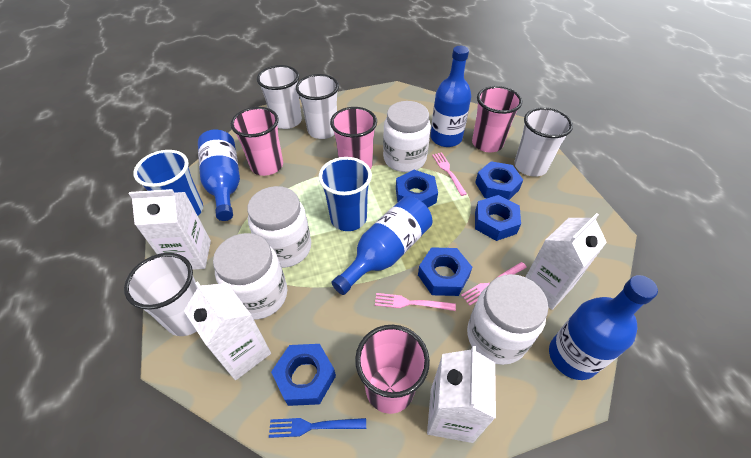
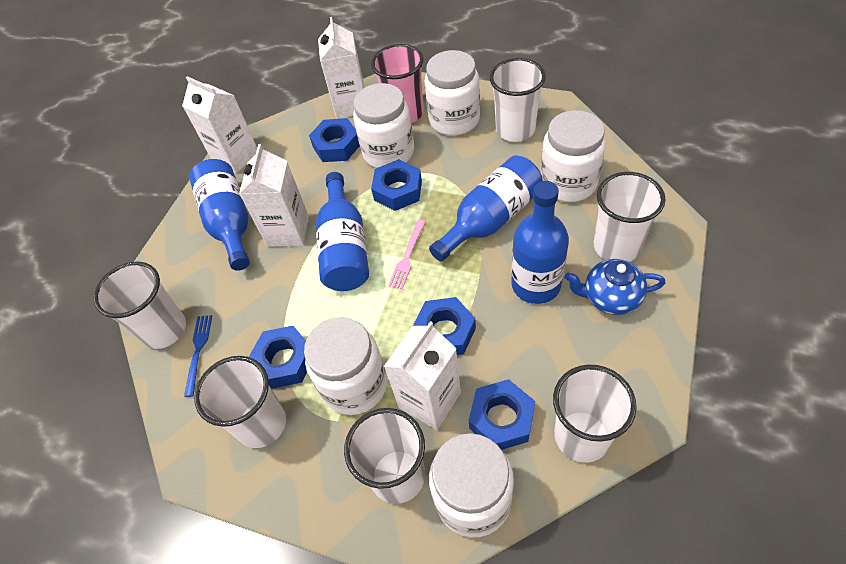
blue cup: [133,150,203,216] [319,157,372,231] = 2 -> none = 0
blue teapot: none = 0 -> [565,259,665,315] = 1
pink cup: [231,107,283,176] [330,107,377,169] [355,325,430,414] [472,86,522,152] = 4 -> [371,44,424,123] = 1
pink fork: [375,293,456,311] [432,152,467,196] [461,262,527,306] = 3 -> [388,220,425,289] = 1
white cup: [124,253,198,336] [257,65,302,129] [296,74,339,139] [514,107,573,177] = 4 -> [93,262,186,349] [194,356,286,448] [344,408,425,504] [490,58,546,142] [553,365,637,463] [594,172,666,262] = 6
white jar: [213,233,287,319] [247,186,311,268] [383,101,431,172] [467,274,548,365] = 4 -> [304,317,387,415] [353,83,414,168] [424,50,480,136] [429,433,514,537] [540,110,606,202] = 5

